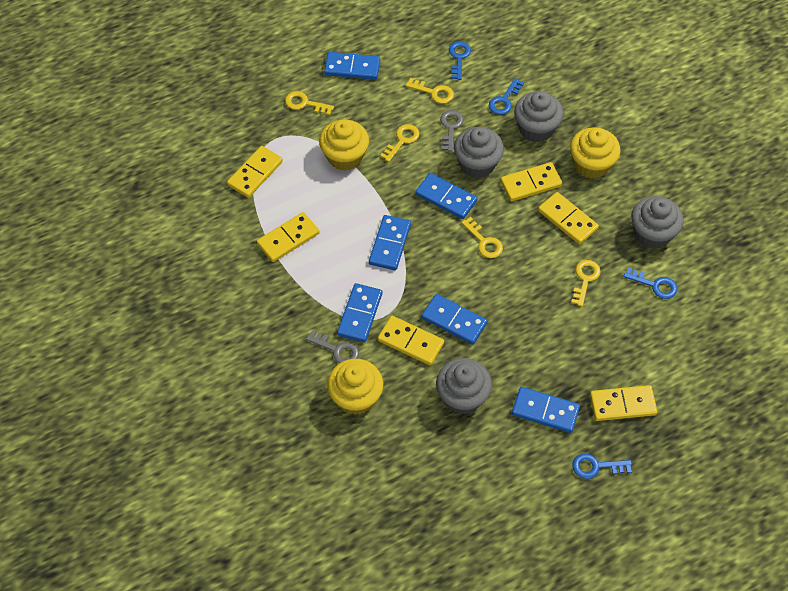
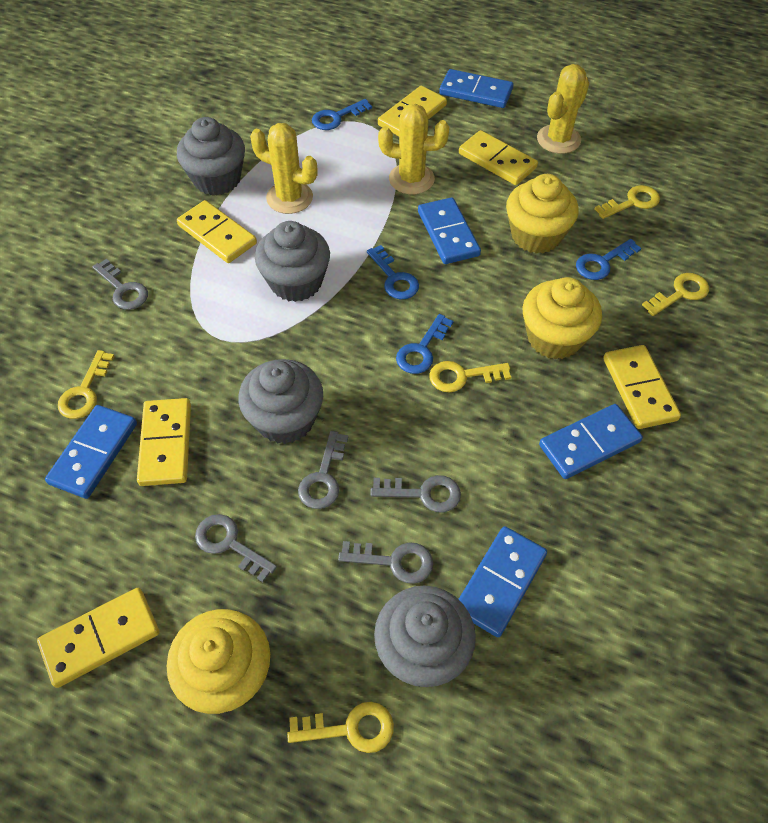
blue domino: [324,52,380,80] [337,283,382,342] [369,215,411,270] [415,173,477,219] [421,294,487,344] [512,387,580,433] = 6 -> [45,405,137,499] [418,197,481,264] [439,69,513,108] [458,526,547,637] [539,404,643,479] = 5
grey key: [306,330,359,363] [440,110,463,151] = 2 -> [92,259,148,310] [195,514,277,582] [298,431,348,509] [338,541,433,584] [370,475,461,512] = 5
yellow cactus: none = 0 -> [250,123,317,214] [378,104,449,194] [537,64,589,154] = 3

